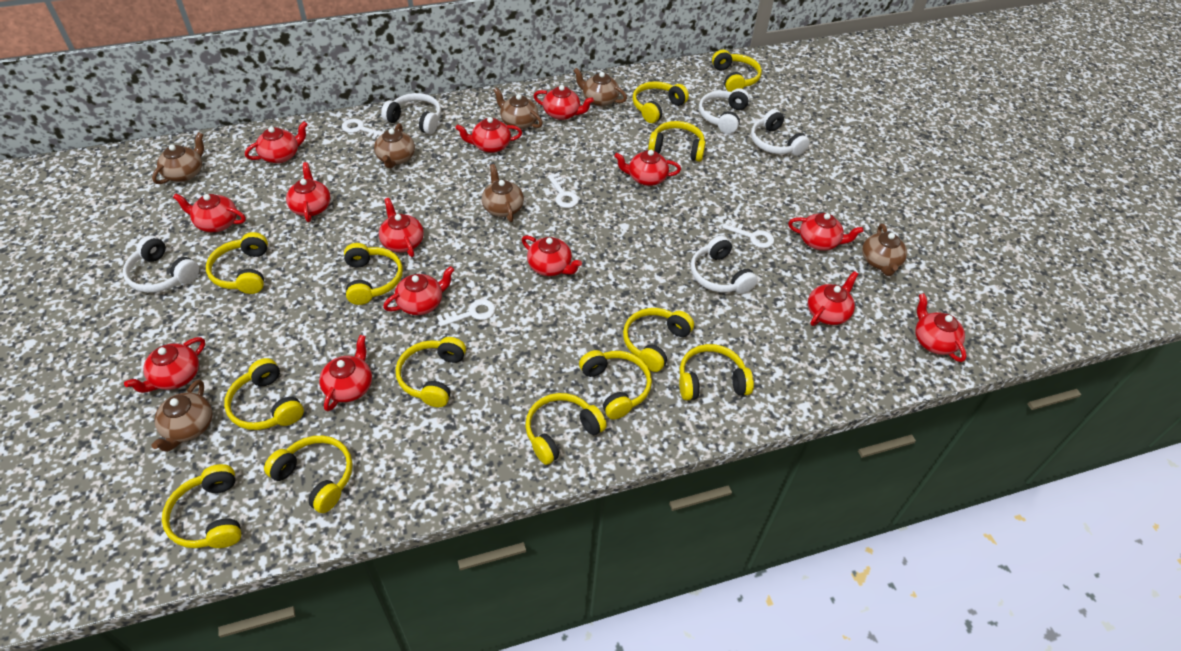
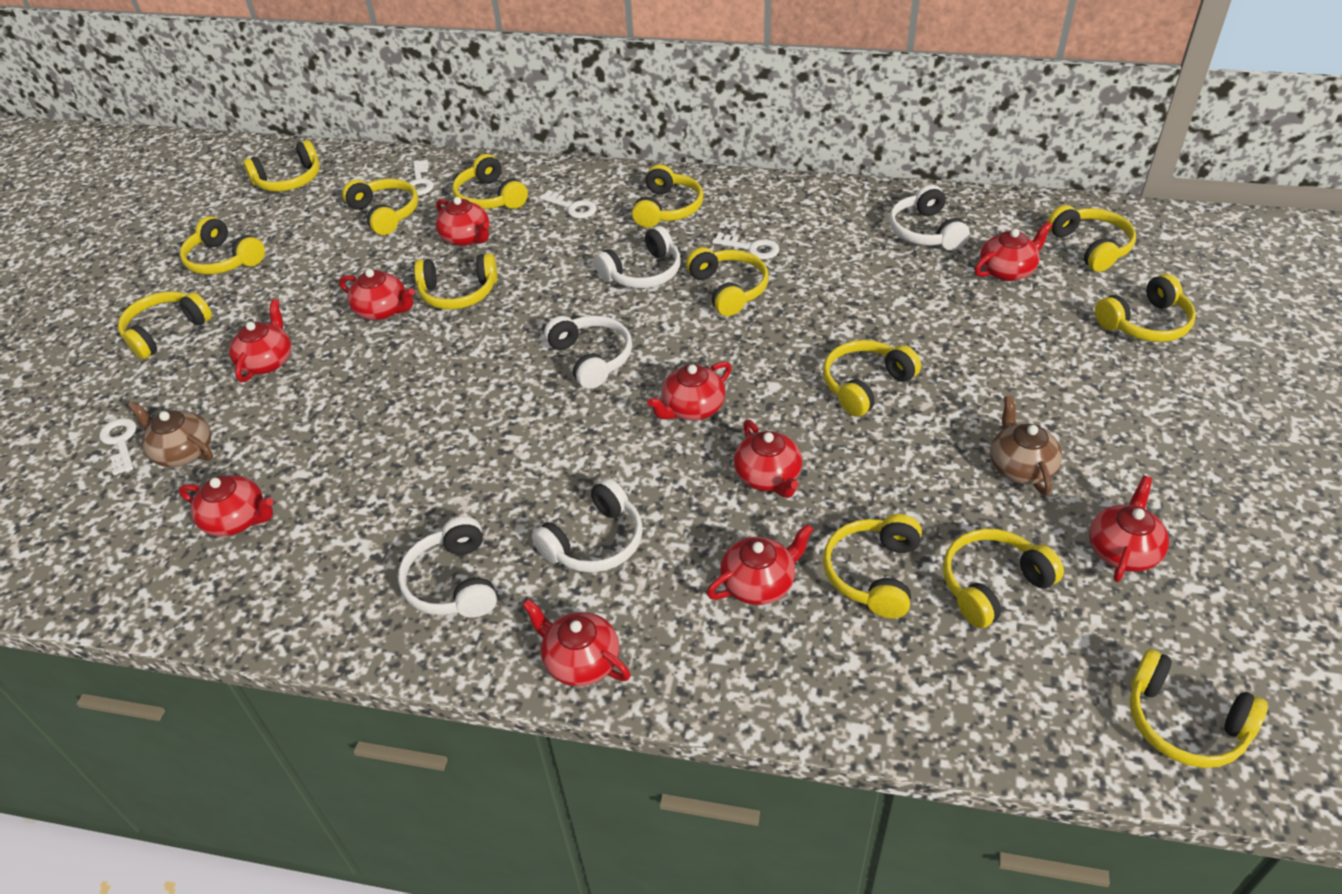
brown teapot: [151,380,212,452] [152,132,204,184] [374,123,415,168] [482,164,524,222] [493,87,543,129] [573,68,627,106] [862,224,907,276] = 7 -> [128,401,213,467] [990,395,1062,495] = 2
red teapot: [124,337,205,393] [173,193,246,232] [245,121,308,163] [286,162,331,222] [319,335,372,411] [379,198,424,257] [383,266,454,315] [455,117,522,153] [522,235,582,276] [534,85,594,120] [614,150,681,186] [788,213,864,251] [808,271,858,326] [915,293,967,362] = 14 -> [179,475,274,537] [229,299,292,382] [339,269,415,320] [435,197,490,246] [522,599,631,686] [647,361,732,421] [707,524,814,605] [734,420,802,498] [974,221,1053,281] [1089,476,1169,582] = 10
yellow headphones: [162,464,241,548] [206,232,268,294] [224,358,304,430] [264,436,353,513] [344,243,403,305] [396,337,466,407] [525,393,607,465] [579,350,652,419] [623,308,694,372] [632,81,689,123] [648,121,706,162] [679,344,754,401] [712,50,762,92] = 13 -> [118,291,212,360] [180,216,265,275] [243,140,320,192] [342,178,418,235] [414,253,498,310] [452,154,528,209] [632,164,703,228] [686,247,769,316] [823,340,921,417] [823,514,922,618] [943,528,1064,628] [1047,205,1136,272] [1095,274,1196,342] [1130,649,1268,768] = 14

